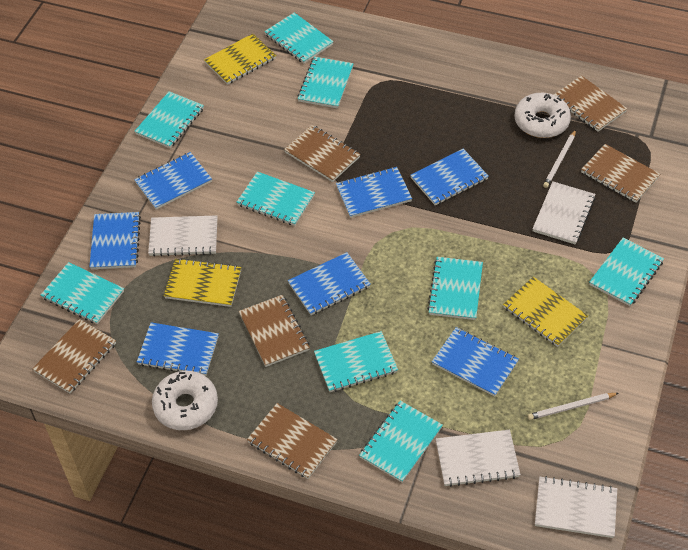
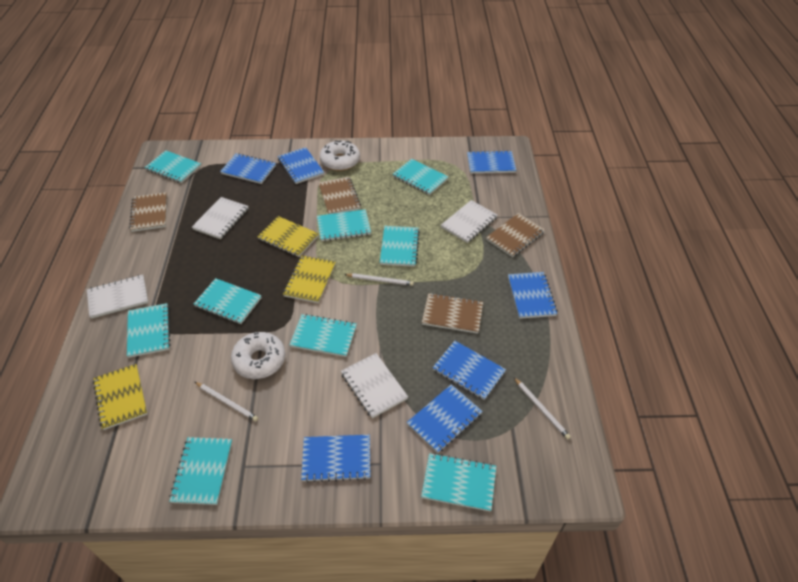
brown notebook: [32,319,116,393] [239,295,310,367] [247,403,338,479] [284,125,360,182] [554,75,627,132] [581,144,660,203] = 6 -> [129,192,167,232] [318,177,361,214] [422,293,483,333] [486,213,545,257] = 4
white pencil: [528,393,619,420] [543,130,576,188] = 2 -> [195,382,258,422] [344,273,414,286] [514,377,571,440] = 3

